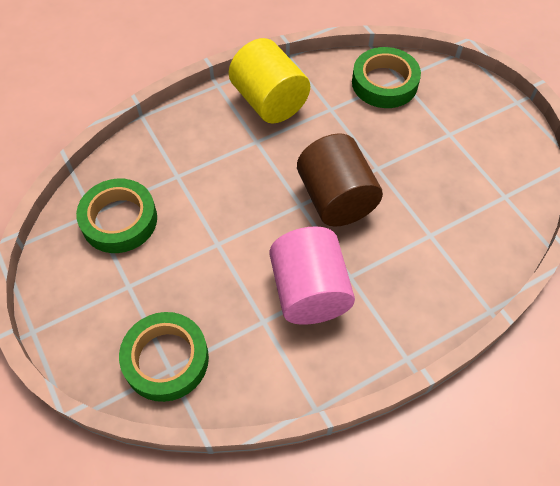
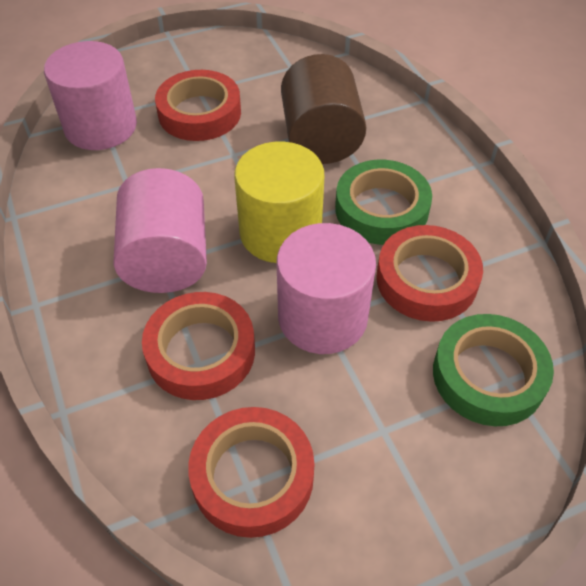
green tape: [76,179,157,253] [119,312,209,402] [352,47,421,108] = 3 -> [335,160,432,245] [433,314,554,426] = 2
pink cylinder: [269,226,355,325] = 1 -> [44,41,137,150] [113,168,207,293] [277,223,376,354] = 3
red tape: none = 0 -> [142,292,255,400] [155,70,241,141] [188,407,314,538] [376,225,483,322] = 4

